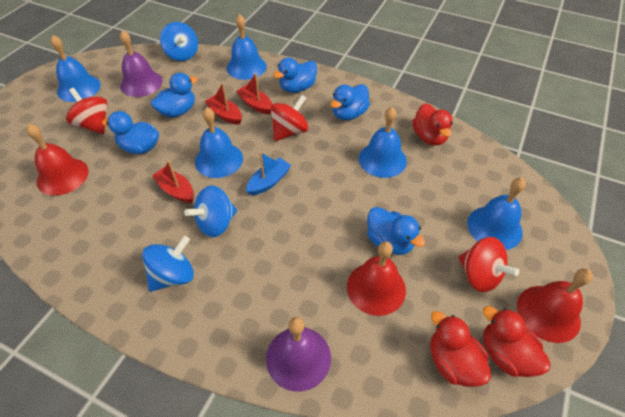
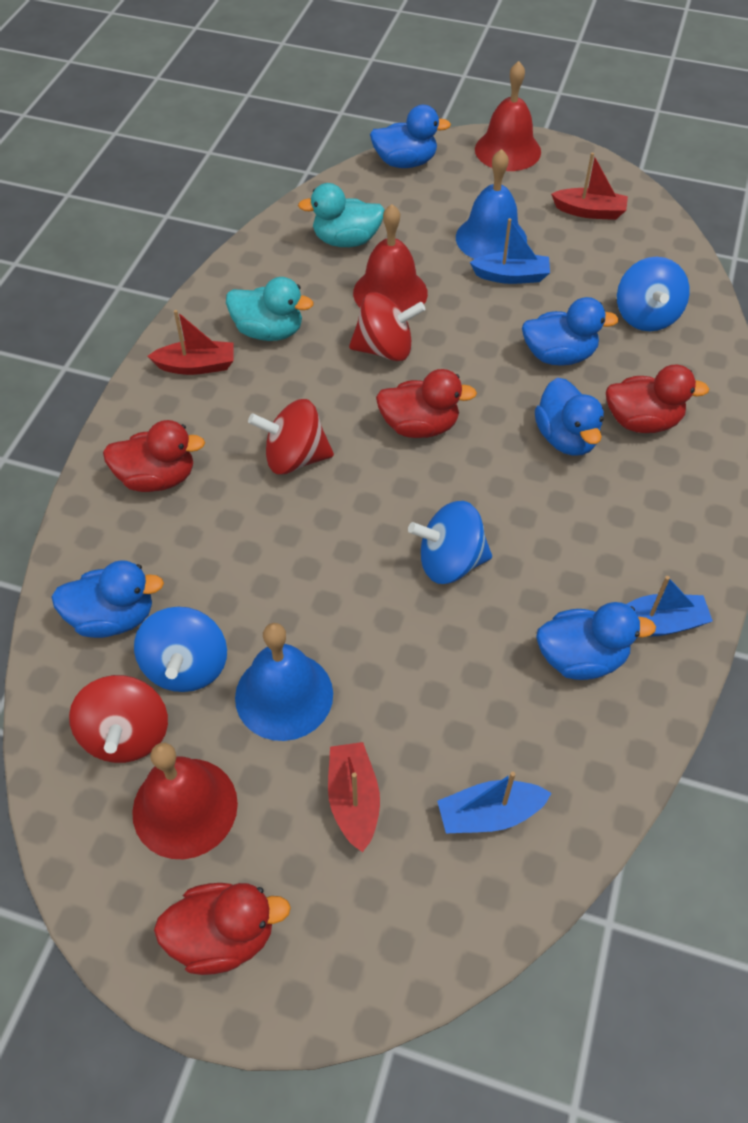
blue bell: [50,35,101,102] [195,107,243,178] [227,14,267,80] [359,107,407,178] [467,177,526,250] = 5 -> [235,623,333,741] [456,149,527,259] = 2
blue boat: [246,152,291,196] = 1 -> [437,772,552,833] [470,218,550,284] [626,576,713,636] = 3
purple bell: [120,30,162,97] [266,317,331,392] = 2 -> none = 0
red duck: [412,103,453,145] [430,311,491,387] [483,306,551,377] = 3 -> [103,420,205,492] [154,883,291,975] [376,369,477,438] [606,365,709,433] = 4
turquoise duck: none = 0 -> [226,277,313,341] [298,183,385,247] = 2

